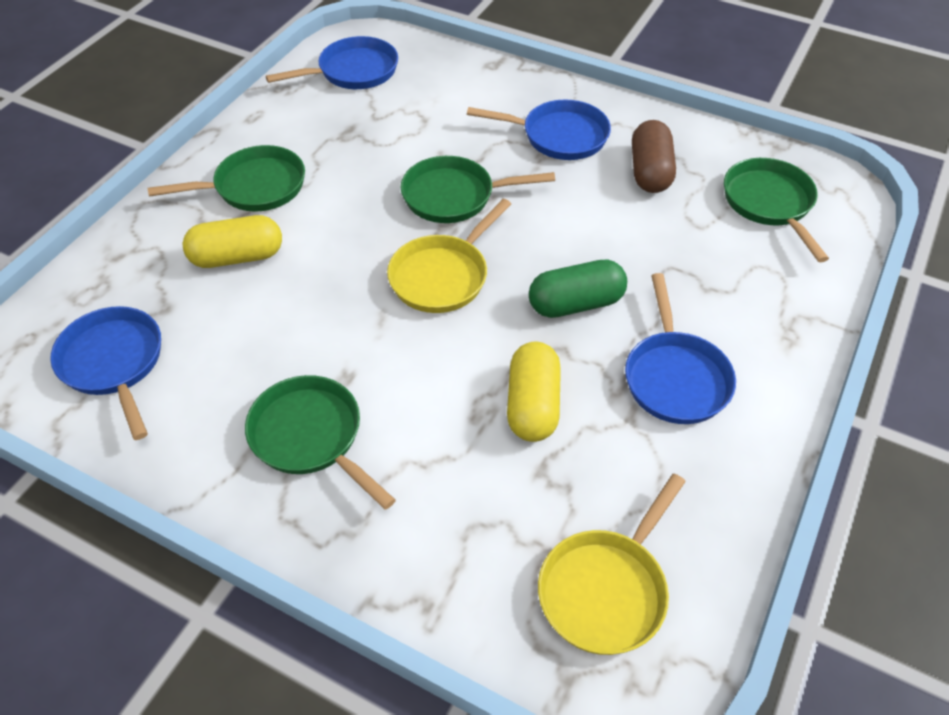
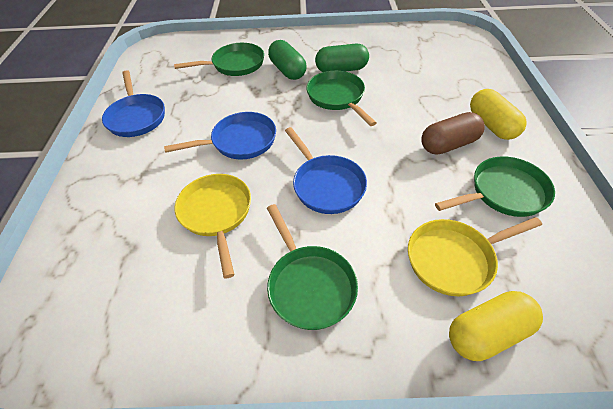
blue pan: [50,306,161,440] [266,36,398,89] [467,100,611,160] [625,273,736,424] = 4 -> [102,70,165,137] [164,112,276,160] [285,127,367,214] = 3
green capsule: [529,260,627,318] = 1 -> [268,40,307,80] [315,44,369,72] = 2

